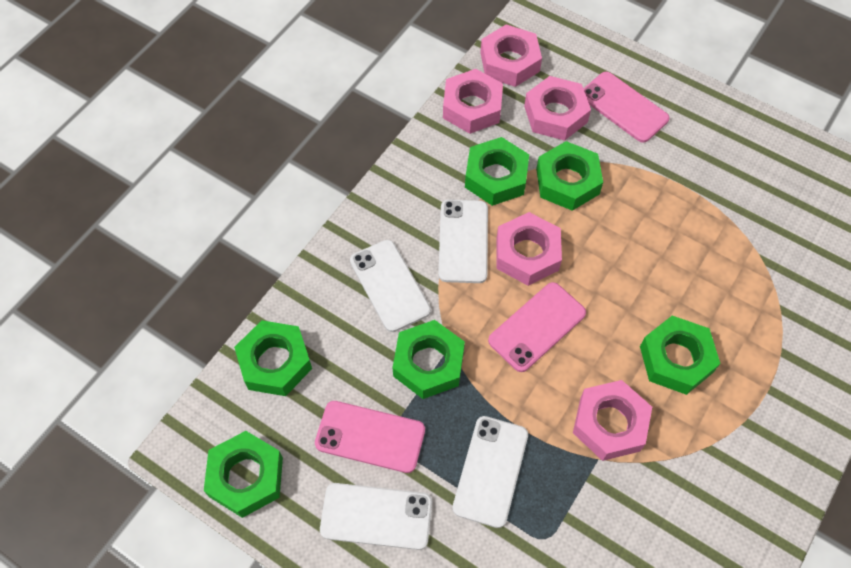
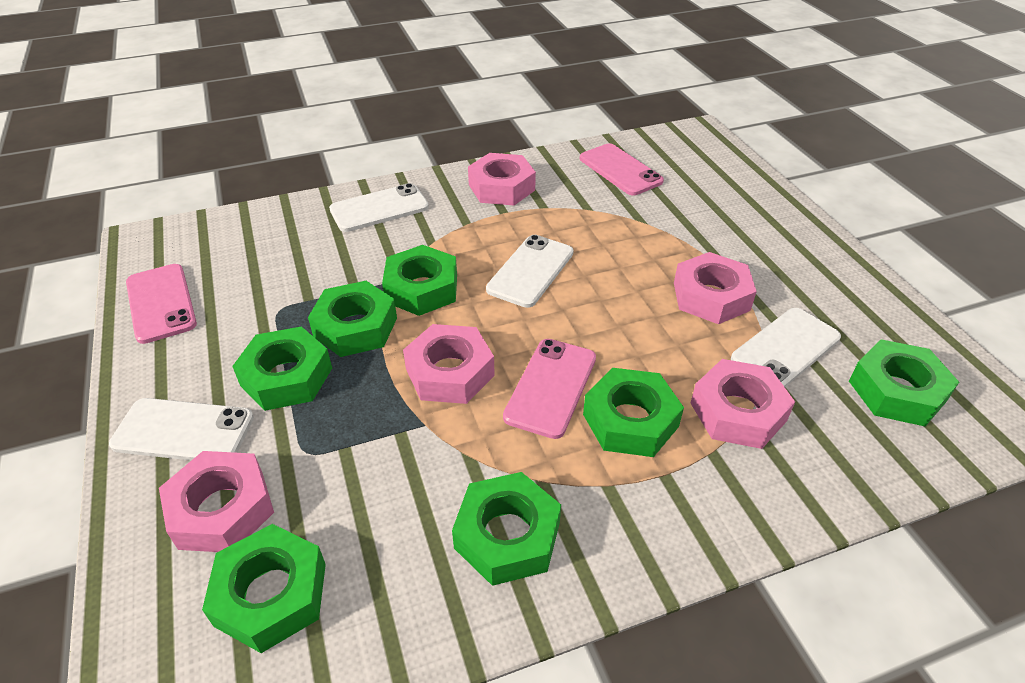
green nut: [204,431,283,518] [234,320,312,396] [392,320,465,399] [465,137,529,206] [536,141,603,211] [640,316,720,395] = 6 -> [202,524,326,653] [232,326,332,411] [308,281,397,357] [382,245,457,316] [452,472,561,586] [583,368,684,457] [849,339,959,427] = 7

